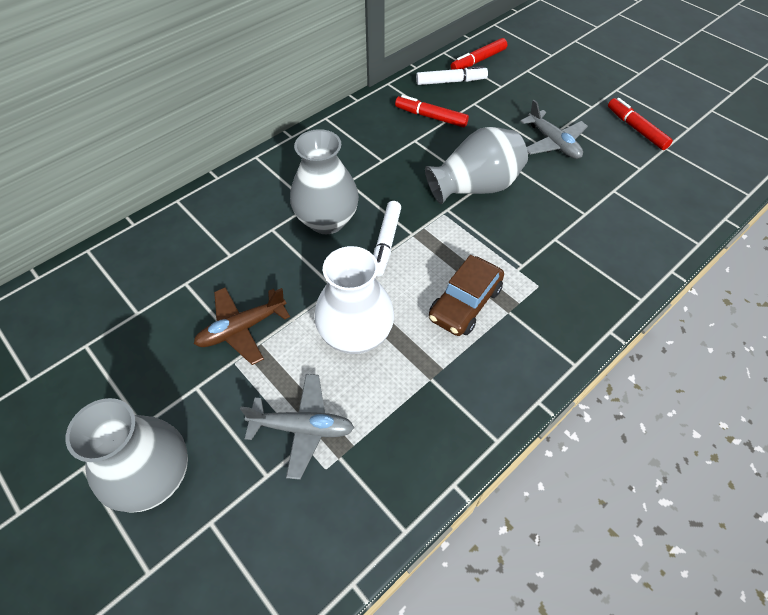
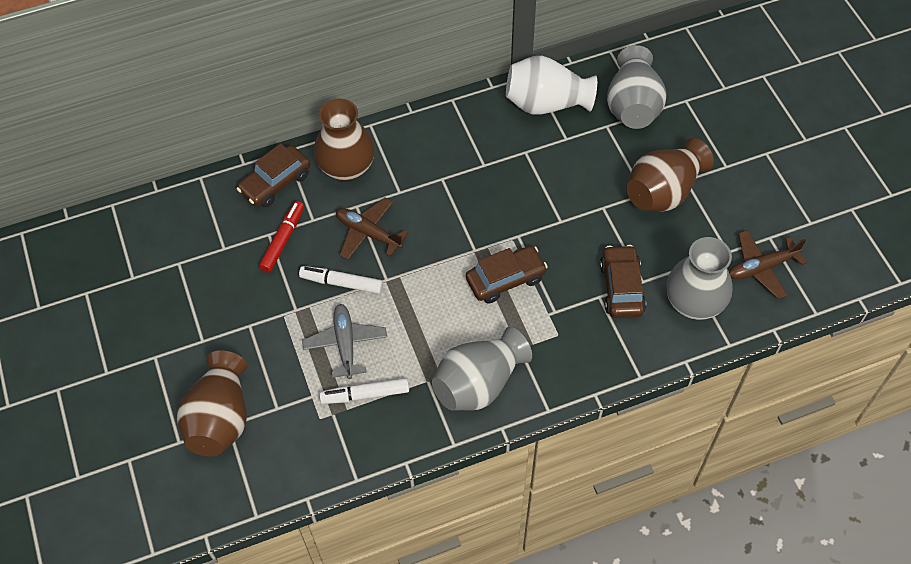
brown car: [429,255,504,336] = 1 -> [237,143,310,207] [466,246,548,303] [600,245,646,318] = 3
brown plane: [194,287,290,365] = 1 -> [336,198,408,260] [729,230,807,299] = 2
brown vase: none = 0 -> [177,350,248,456] [314,99,375,182] [627,138,714,212] = 3
grey plane: [240,374,354,480] [520,100,588,159] = 2 -> [302,304,387,379] = 1
red marker: [395,95,469,127] [450,38,507,70] [608,98,673,150] = 3 -> [259,201,304,273] = 1

